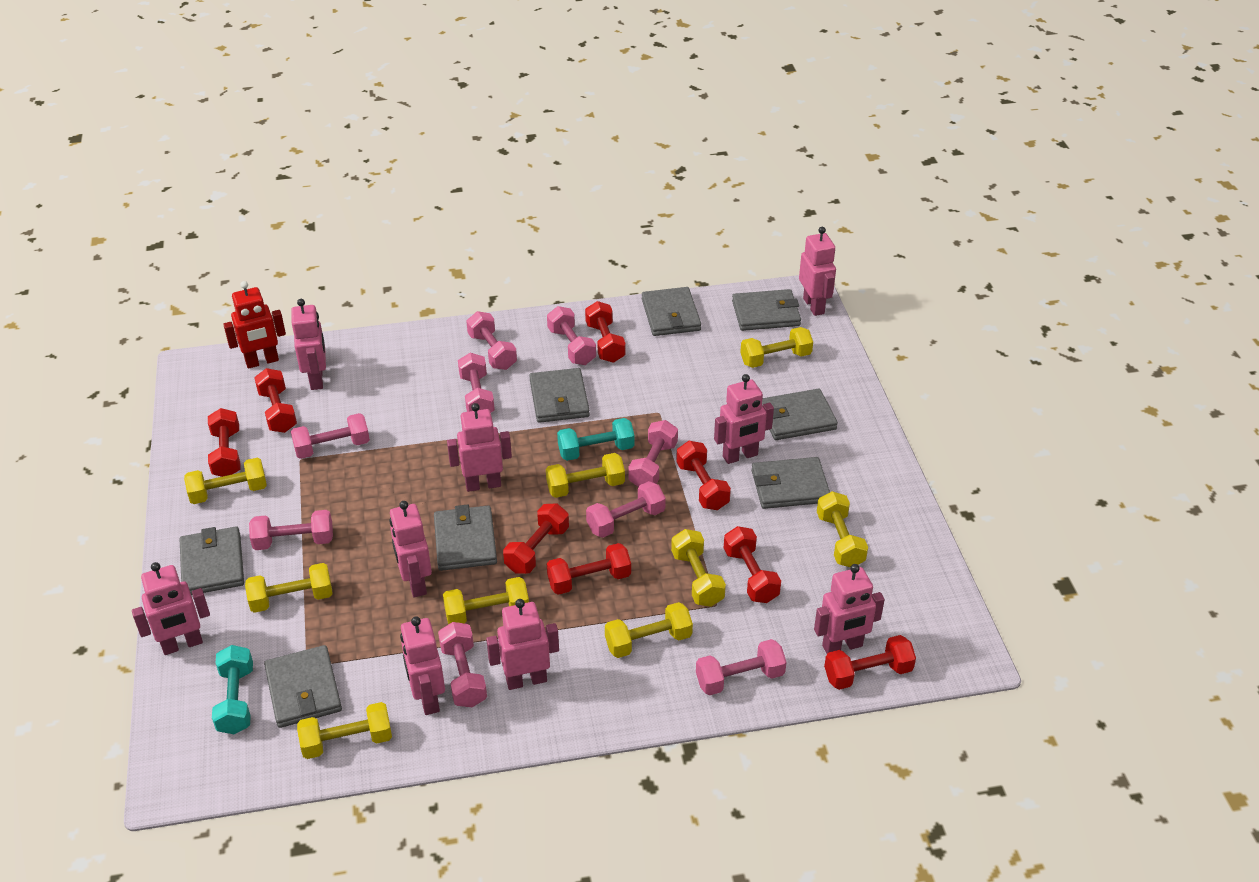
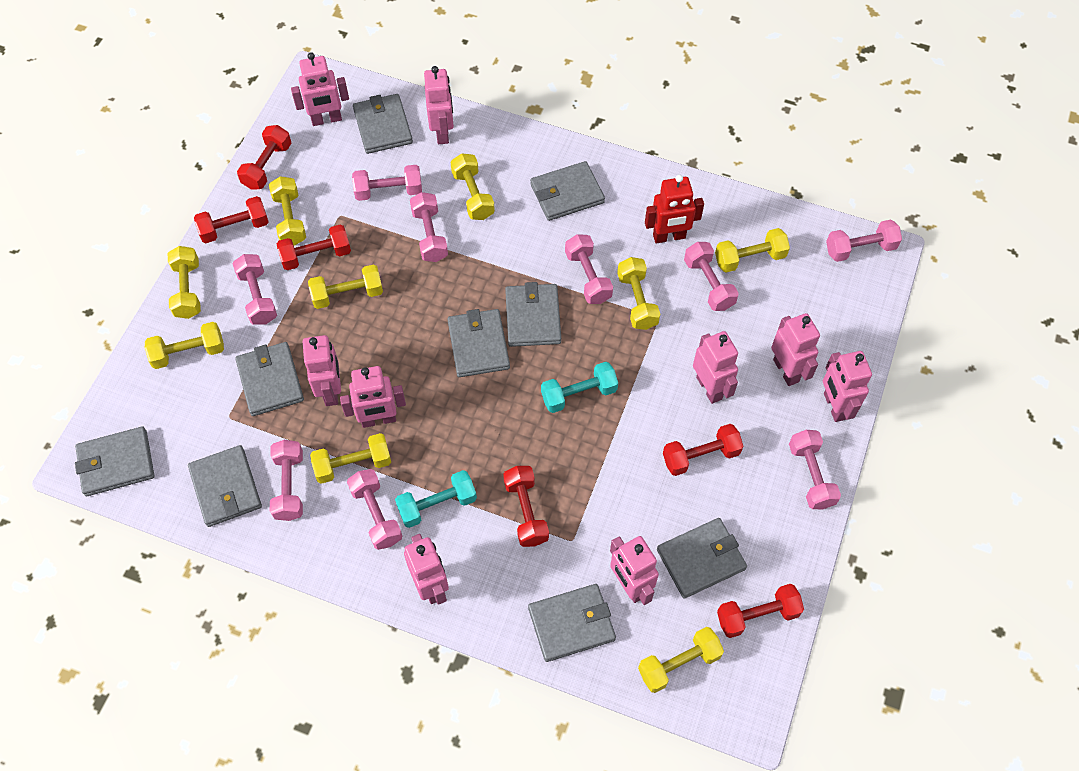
grey wallet: [180,526,244,595] [264,645,342,728] [434,505,497,571] [529,368,590,423] [642,287,701,336] [732,289,801,331] [752,457,830,509] [762,389,838,440] = 8 -> [75,426,154,496] [188,445,262,527] [235,342,304,416] [353,94,413,154] [447,309,510,377] [505,282,561,347] [528,584,616,662] [530,161,605,221] [657,518,747,598] = 9
red dumbbell: [208,408,241,477] [254,368,297,433] [503,503,569,574] [547,543,631,595] [585,301,626,363] [676,441,731,510] [724,526,781,603] [824,635,916,690] = 8 -> [194,196,269,243] [237,125,291,190] [277,224,351,270] [503,466,549,547] [663,424,743,476] [717,584,804,638] = 6

